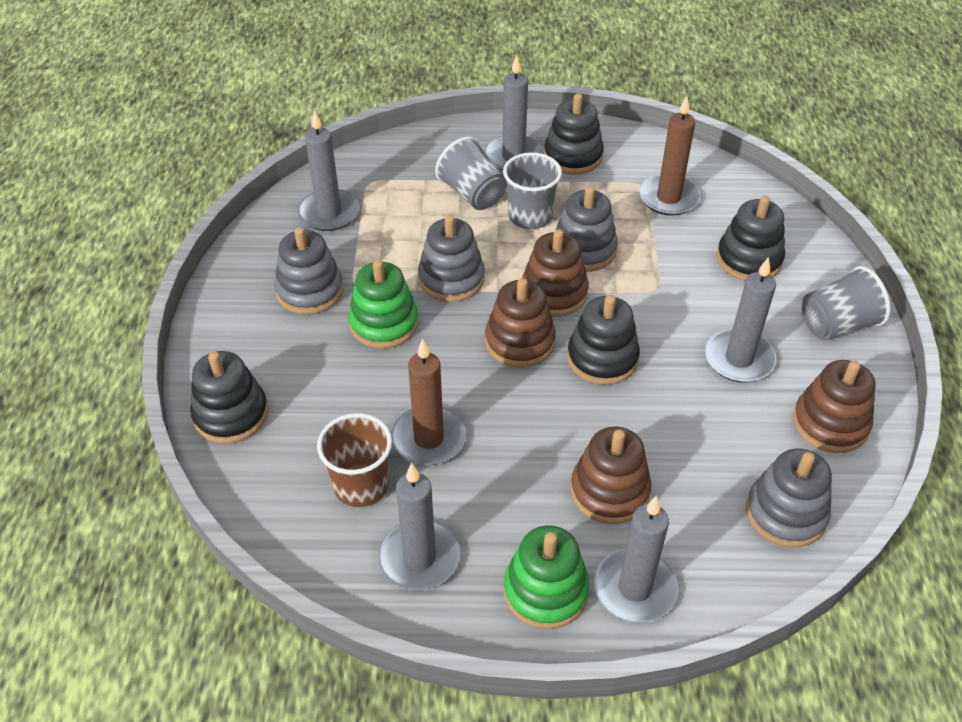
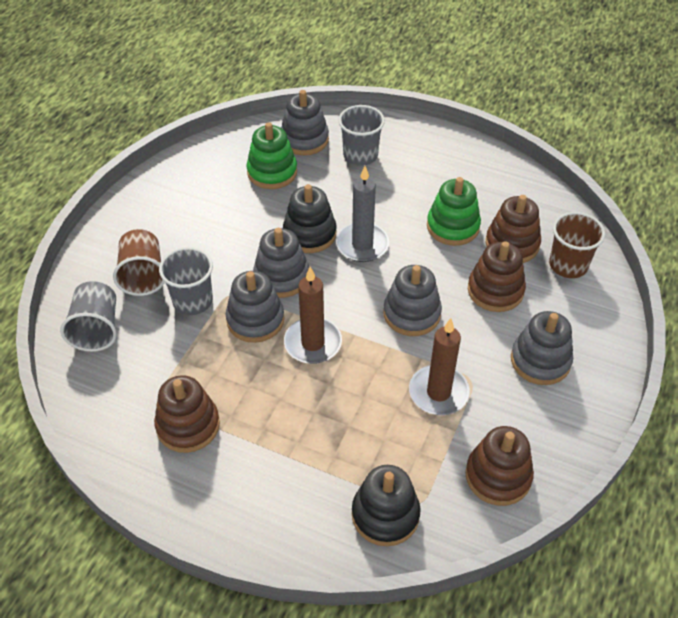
black stacking toy: [190,351,268,444] [544,94,604,175] [567,295,640,385] [717,196,785,281] = 4 -> [283,184,336,253] [352,465,420,546] = 2
brown cup: [317,413,392,507] = 1 -> [113,229,165,296] [549,212,605,278] = 2
grey candle: [298,110,359,231] [378,463,460,590] [485,55,543,171] [594,496,678,623] [705,257,776,383] = 5 -> [336,166,389,262] = 1
grey stacking toy: [274,227,343,315] [418,215,485,302] [555,186,618,272] [746,448,832,548] = 4 -> [226,271,284,343] [253,228,309,298] [281,90,329,156] [383,265,442,336] [511,311,573,385] = 5

